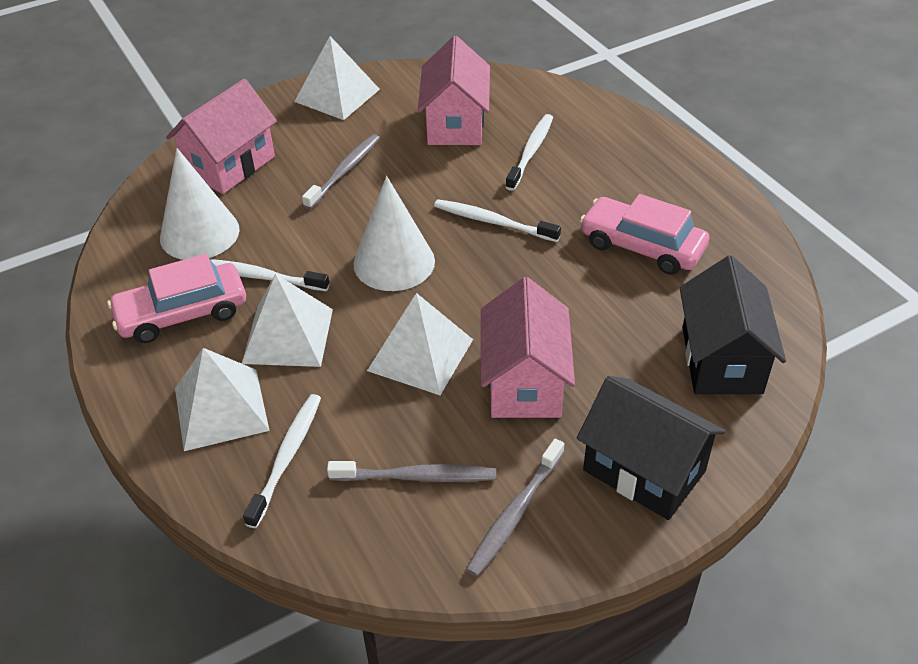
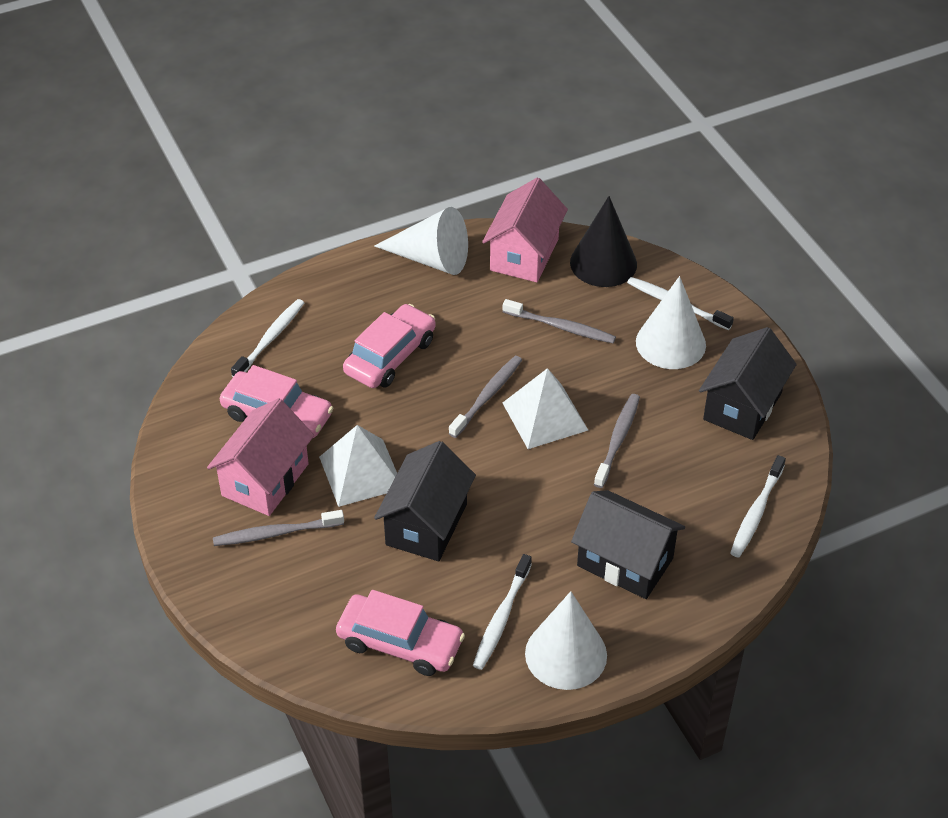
black cone: none = 0 -> [570,196,637,287] = 1
black house: [577,376,726,520] [680,255,786,394] = 2 -> [374,441,476,561] [571,490,685,599] [699,327,797,440] = 3
grey toothbrush: [302,134,380,209] [327,461,496,482] [466,439,564,577] = 3 -> [213,510,344,546] [449,356,522,438] [503,299,616,343] [594,394,640,488] = 4
pink car: [107,254,246,343] [580,194,709,275] = 2 -> [220,365,333,438] [336,590,465,676] [343,304,436,388] = 3
pink house: [166,79,277,194] [418,36,490,145] [481,277,575,418] = 3 -> [207,399,314,516] [482,178,568,282] = 2
white cone: [160,148,240,260] [353,176,435,291] = 2 -> [374,207,468,275] [525,591,607,690] [636,276,706,369] = 3
white pyramid: [175,348,270,451] [242,274,333,367] [294,36,380,120] [367,293,473,395] = 4 -> [319,425,397,507] [503,368,588,449] = 2

